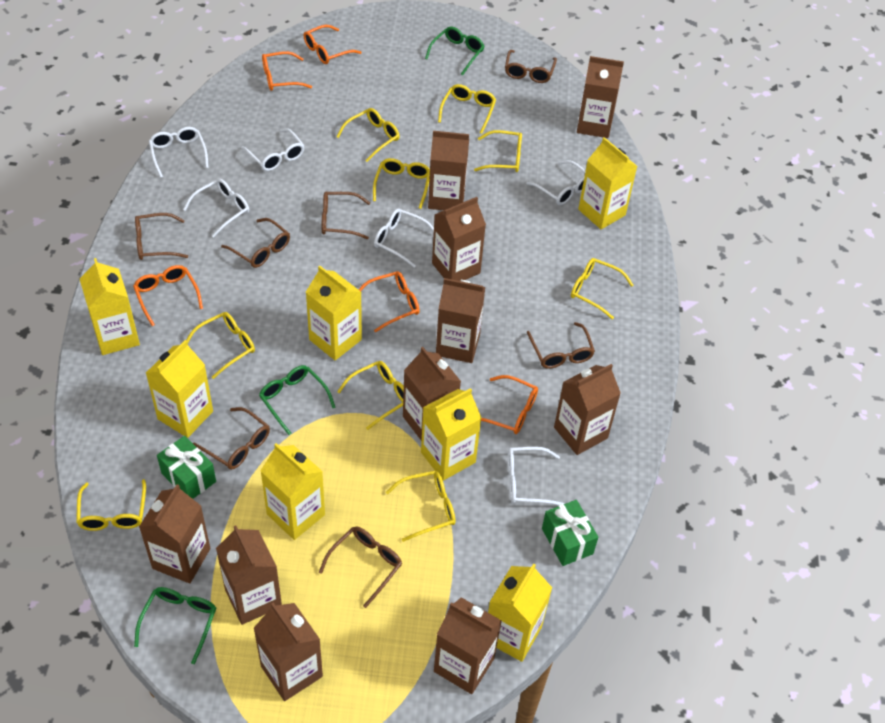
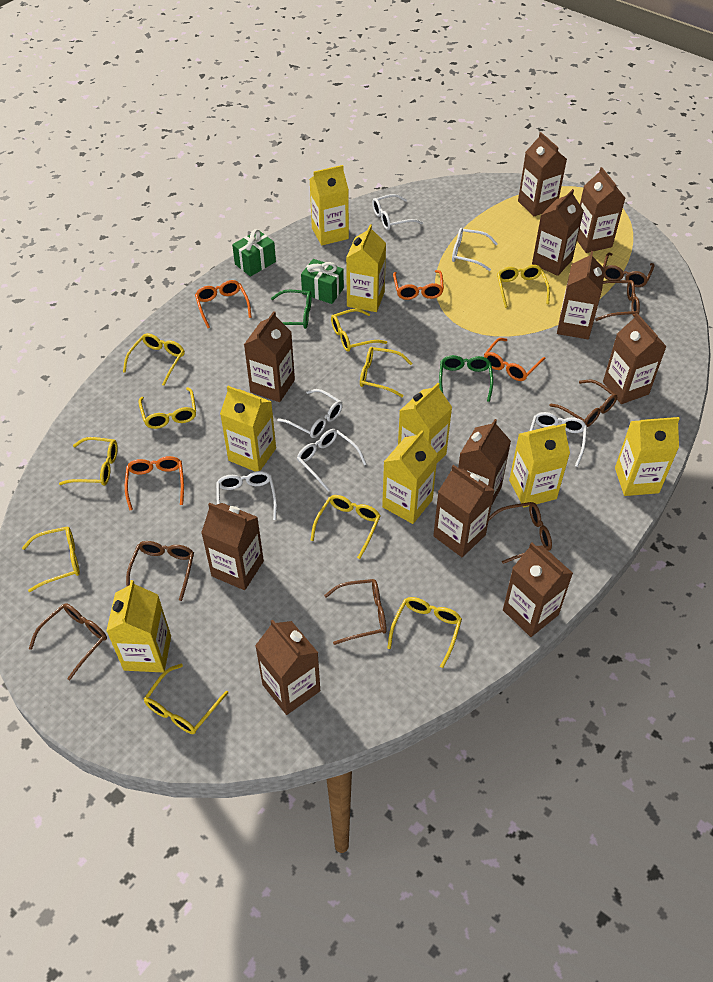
brown carton: [139,484,210,584] [216,525,282,625] [253,602,323,701] [403,347,461,441] [428,131,469,210] [432,197,486,281] [434,597,502,694] [436,278,485,363] [554,364,621,455] [577,56,624,138] = 10 -> [201,503,264,590] [244,311,295,402] [255,620,320,715] [433,465,495,557] [458,419,511,506] [503,542,573,637] [518,132,567,216] [532,189,584,276] [557,251,605,339] [577,167,625,253] [603,313,667,404] = 11
green glasses: [134,587,216,664] [259,365,336,435] [425,27,485,76] = 3 -> [271,290,312,329] [439,355,493,402] = 2
orange glasses: [133,265,203,326] [262,51,312,91] [304,25,362,64] [359,271,420,333] [481,375,538,434] = 5 -> [125,456,184,510] [195,280,252,328] [393,270,444,300] [484,338,546,381] = 4
yellow carton: [80,258,140,355] [146,340,213,438] [260,443,325,540] [306,266,362,360] [421,388,482,481] [488,563,552,662] [578,137,637,229] = 7 -> [106,580,171,673] [220,386,276,472] [310,165,349,245] [346,224,386,312] [382,430,438,524] [398,383,452,463] [509,423,570,508] [615,417,680,496] = 8
yellow glasses: [76,479,146,531] [186,312,255,379] [336,108,400,162] [337,361,404,430] [373,158,430,209] [386,471,456,542] [438,84,496,134] [474,130,522,172] [571,258,634,320] = 9 -> [22,526,80,592] [59,437,118,486] [123,333,185,386] [139,387,196,429] [144,664,228,734] [310,495,380,559] [331,309,387,352] [360,347,413,397] [387,597,462,668] [497,265,550,308] = 10

